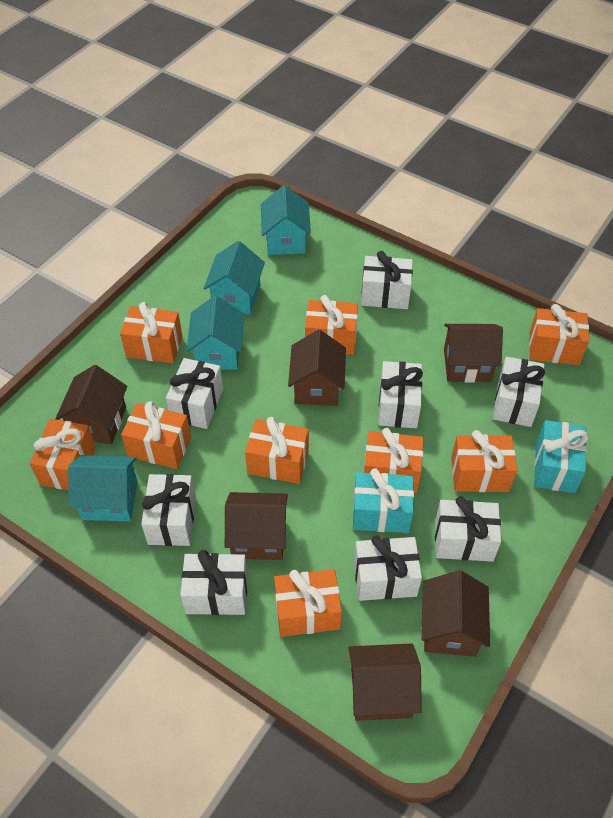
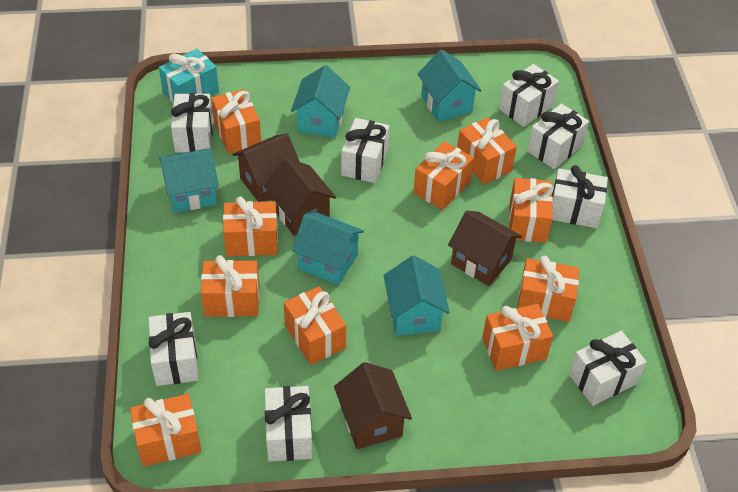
brown house: [55,365,127,444] [225,492,288,560] [288,330,346,406] [348,644,422,721] [421,570,490,657] [444,324,503,383] = 6 -> [233,134,300,202] [264,158,336,236] [334,362,412,449] [448,211,522,286] = 4
orange gift: [30,419,96,490] [120,302,182,363] [121,401,191,469] [245,417,309,484] [274,569,342,637] [305,295,358,355] [364,428,424,493] [451,430,517,492] [529,304,589,365] = 9 -> [130,394,201,467] [201,255,259,317] [211,89,261,154] [223,196,278,256] [284,286,346,365] [413,141,474,210] [457,117,517,184] [482,304,553,371] [509,178,554,243] [517,256,579,322] = 10
turquoise gift: [353,468,414,533] [534,420,589,493] = 2 -> [159,49,219,103] = 1
turquoise house: [68,455,138,522] [187,296,244,370] [203,241,265,315] [261,185,311,255] = 4 -> [159,149,219,213] [291,65,350,138] [292,213,364,285] [384,255,450,336] [417,50,482,122] = 5

